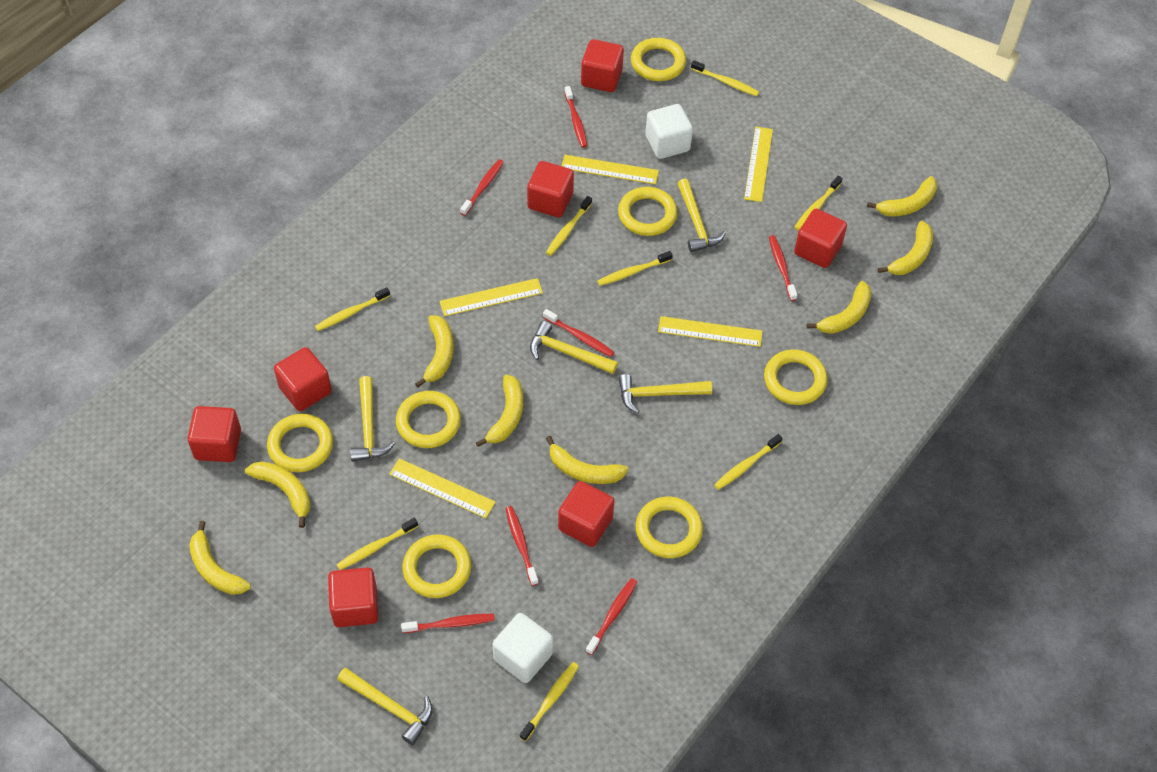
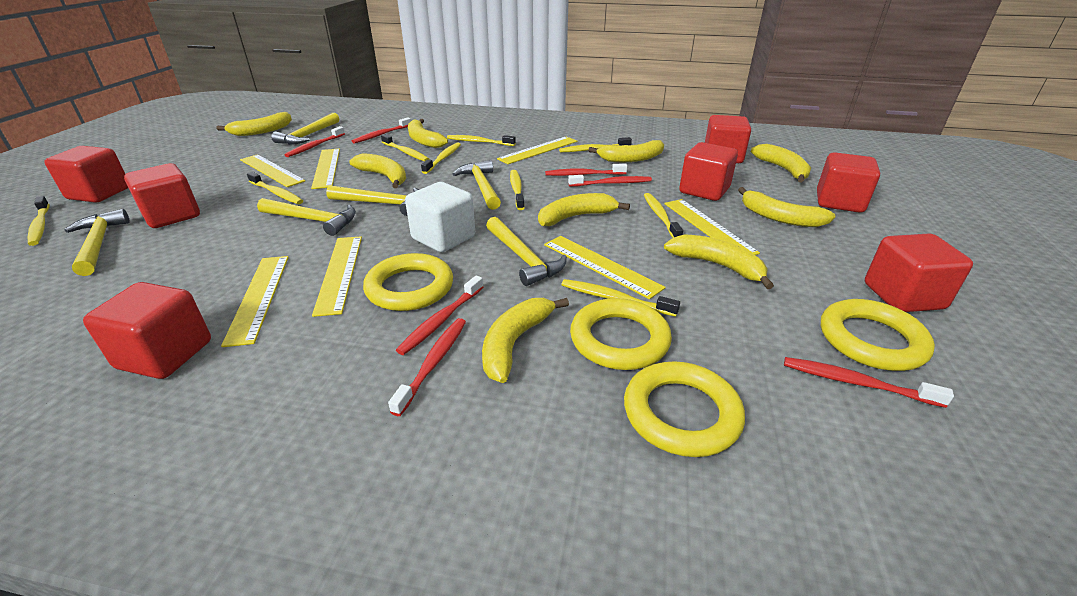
white cube: [493,613,553,683] [645,104,693,159] = 2 -> [405,182,475,252] = 1
yellow banana: [189,521,251,595] [245,461,310,528] [415,315,454,387] [476,374,523,447] [546,436,629,484] [807,281,872,334] [867,176,937,217] [878,221,933,275] = 8 -> [216,112,292,136] [349,153,406,188] [408,119,448,148] [482,298,569,383] [538,193,630,226] [588,140,664,162] [664,234,774,289] [738,187,836,227] [751,144,811,183] = 9
yellow hammer: [337,668,433,745] [350,376,395,461] [530,321,618,374] [618,374,712,414] [677,179,726,252] = 5 -> [65,209,129,276] [257,198,356,236] [271,113,339,145] [326,185,419,216] [453,160,501,210] [486,217,567,286] = 6
yellow ring: [267,414,333,472] [396,391,461,448] [402,534,471,598] [618,187,678,236] [631,38,686,81] [635,497,703,558] [764,349,828,405] = 7 -> [363,253,453,311] [570,298,672,370] [624,361,745,457] [821,299,935,371] = 4
yellow ruler: [389,458,496,518] [440,278,543,316] [562,155,659,184] [658,316,763,347] [744,127,773,202] = 5 -> [221,256,289,347] [240,154,305,187] [311,149,340,189] [312,236,362,317] [497,137,577,164] [544,236,666,299] [664,199,760,255] = 7
yellow toothbrush: [315,287,390,331] [336,518,418,570] [520,662,579,741] [546,196,592,256] [597,251,673,286] [691,60,759,96] [714,434,783,490] [794,176,843,231] = 8 -> [28,196,49,246] [247,172,303,204] [381,134,429,161] [421,142,461,174] [447,135,516,146] [510,170,525,210] [559,137,632,152] [561,279,680,317] [644,193,683,238] = 9

